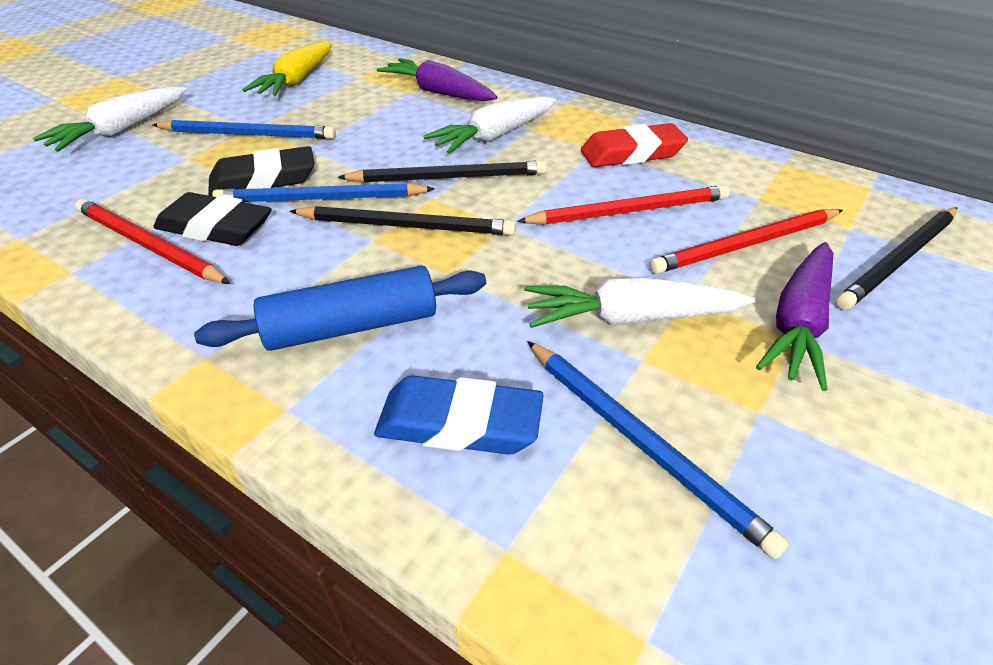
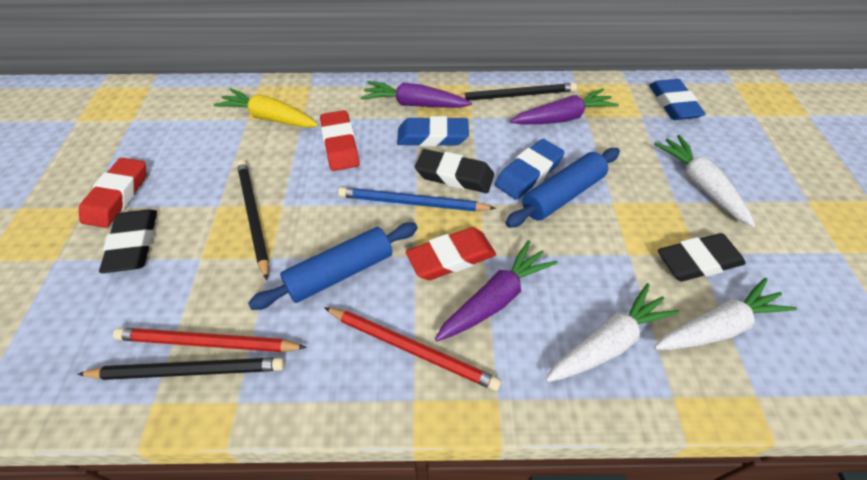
black eraser: [154,192,272,246] [208,146,315,196] = 2 -> [99,210,157,273] [415,149,494,193] [658,233,746,281] = 3
blue eraser: [374,375,544,455] = 1 -> [397,116,469,146] [495,139,565,200] [649,79,706,120] = 3
blue pencil: [153,120,336,139] [213,183,435,202] [527,341,789,559] = 3 -> [338,187,496,211] = 1
blue rolling pin: [194,266,486,351] = 1 -> [248,222,418,310] [505,148,620,228] = 2
purple carrot: [377,58,497,101] [756,242,833,391] = 2 -> [361,81,472,108] [435,240,557,341] [510,89,619,124] = 3
red eraser: [581,123,688,167] = 1 -> [79,158,146,228] [320,110,359,171] [406,227,496,280] = 3
red pencil: [76,199,231,284] [517,185,730,225] [649,209,843,274] = 3 -> [113,328,307,352] [324,307,501,391] = 2

